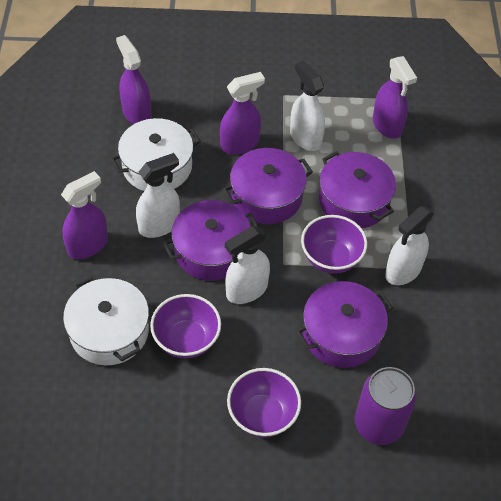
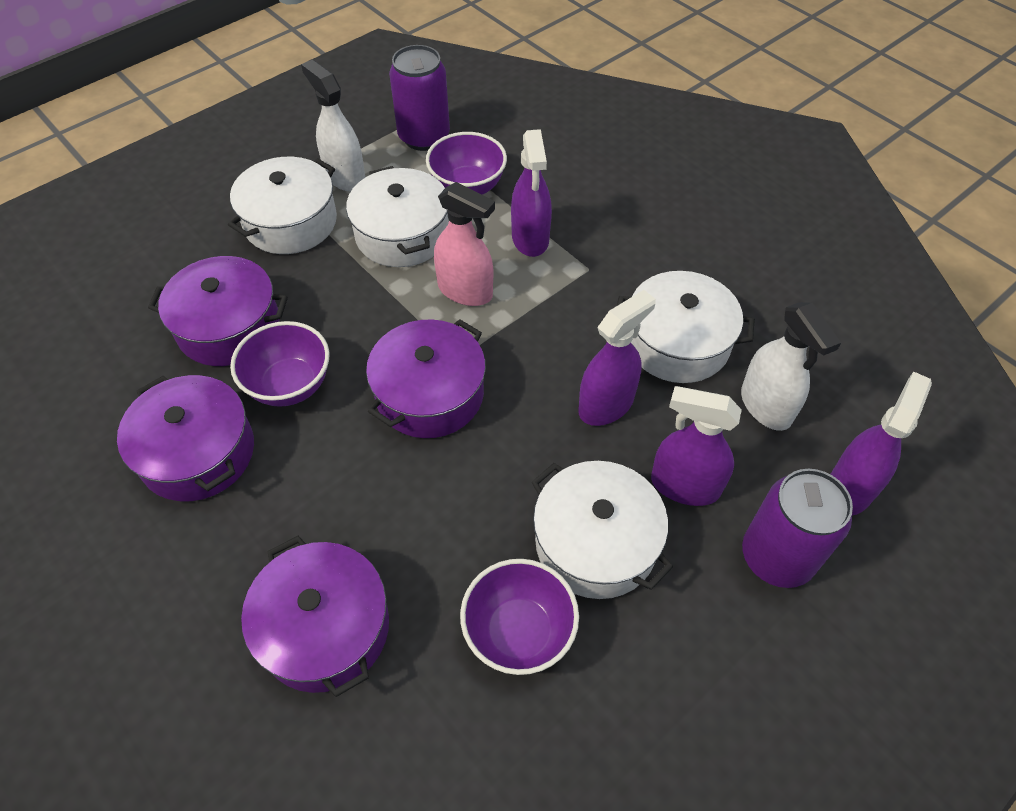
pink spray bottle: none = 0 -> [434,182,495,306] = 1
purple can: [355,367,417,445] = 1 -> [389,45,450,151] [742,469,853,588] = 2
white pot: [63,276,149,365] [111,118,201,191] = 2 -> [228,157,337,254] [346,166,449,267] [532,461,673,599] [617,271,755,383] = 4
white spray bottle: [136,153,180,238] [225,226,270,304] [290,61,325,151] [385,206,434,285] = 4 -> [301,60,365,191] [741,302,841,431] = 2

